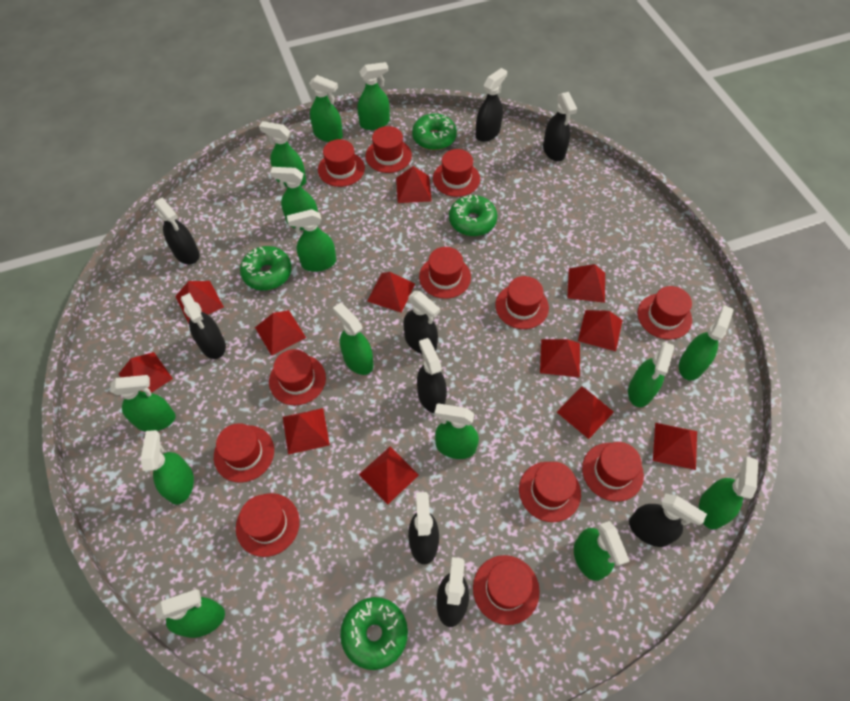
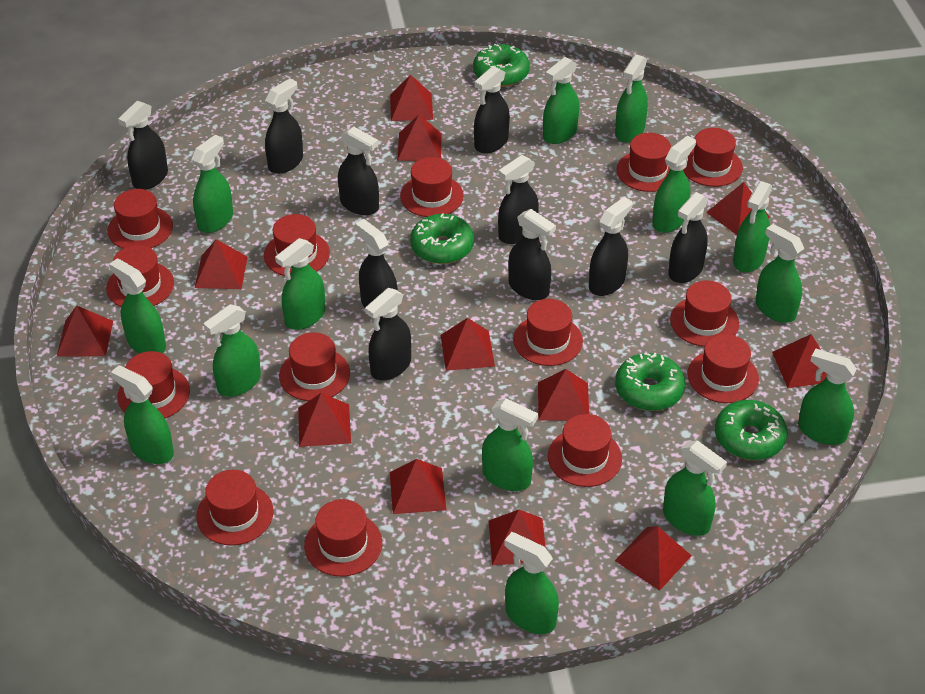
black spray bottle: [154,197,200,264] [181,293,226,359] [404,291,440,354] [408,492,439,564] [417,338,447,413] [436,557,469,627] [476,68,507,142] [543,92,577,161] [629,494,707,547] = 9 -> [118,101,168,190] [265,78,303,174] [338,126,379,215] [355,219,398,318] [365,288,411,380] [474,66,510,153] [498,155,539,244] [508,209,556,300] [589,197,633,296] [668,192,709,283] = 10
red hat: [214,423,274,483] [236,493,300,557] [269,349,326,405] [318,139,365,187] [365,126,412,173] [419,247,471,299] [433,149,480,197] [473,555,540,625] [495,276,549,329] [519,462,581,522] [582,442,644,502] [638,286,692,340] = 12 -> [106,245,174,307] [108,189,173,249] [118,351,190,418] [196,470,273,546] [264,214,330,276] [279,332,350,401] [304,499,382,577] [400,157,464,217] [513,299,583,366] [548,414,622,487] [616,133,671,192] [670,281,739,347] [683,128,743,187] [687,334,759,403] = 14

